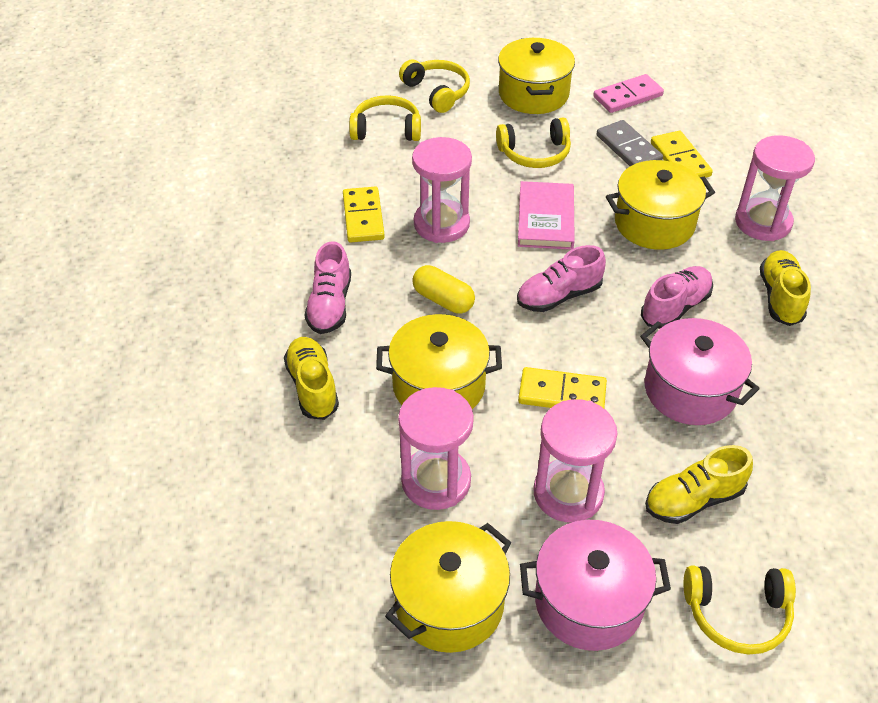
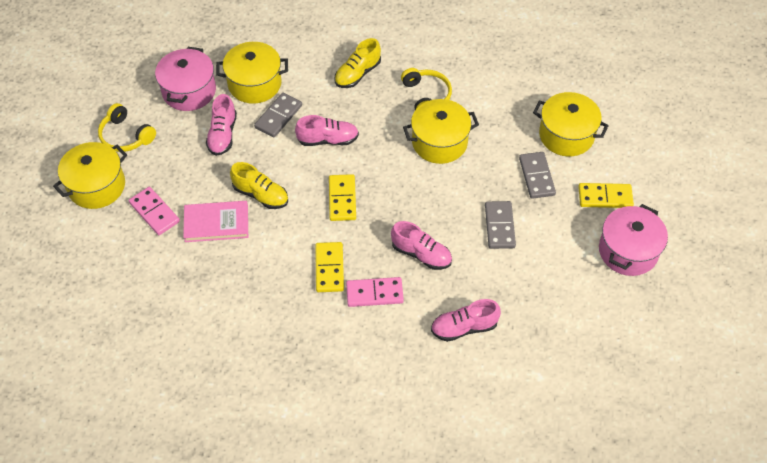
grey domino: [597,120,663,166] = 1 -> [254,93,302,137] [485,201,516,249] [519,152,556,199] = 3
pink domino: [593,74,664,113] = 1 -> [129,187,180,235] [346,277,404,307] = 2
pink hourglass: [398,387,474,510] [412,137,472,243] [533,399,617,522] [735,135,815,241] = 4 -> none = 0
pink shoe: [304,241,351,334] [517,245,606,312] [641,266,713,329] = 3 -> [206,94,237,156] [295,115,359,146] [391,221,452,270] [431,299,501,342] = 4
yellow capsule: [412,265,475,314] = 1 -> none = 0
yellow headphones: [349,95,421,141] [399,59,470,113] [496,117,571,168] [684,566,796,655] = 4 -> [98,103,156,152] [401,68,452,110] = 2
yellow shoe: [284,337,339,420] [645,445,753,524] [760,250,811,326] = 3 -> [230,162,288,209] [335,38,381,88] = 2

